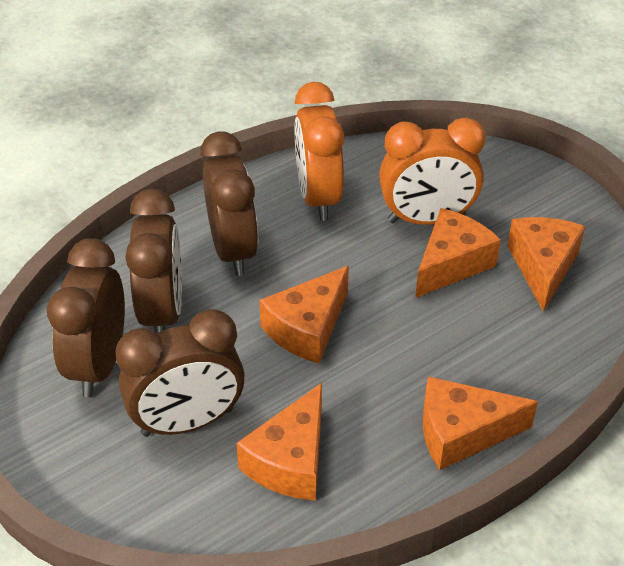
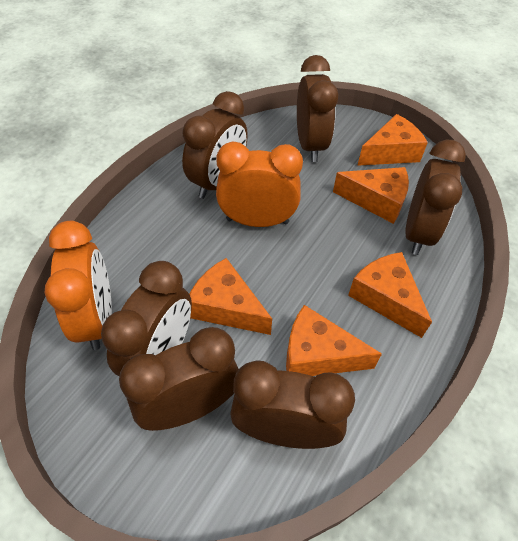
brown clock: [47,238,125,397] [115,309,245,437] [125,189,182,333] [200,131,258,276] = 4 -> [101,261,192,376] [119,327,239,431] [182,91,248,199] [230,360,355,449] [297,55,338,162] [405,140,466,255] = 6

